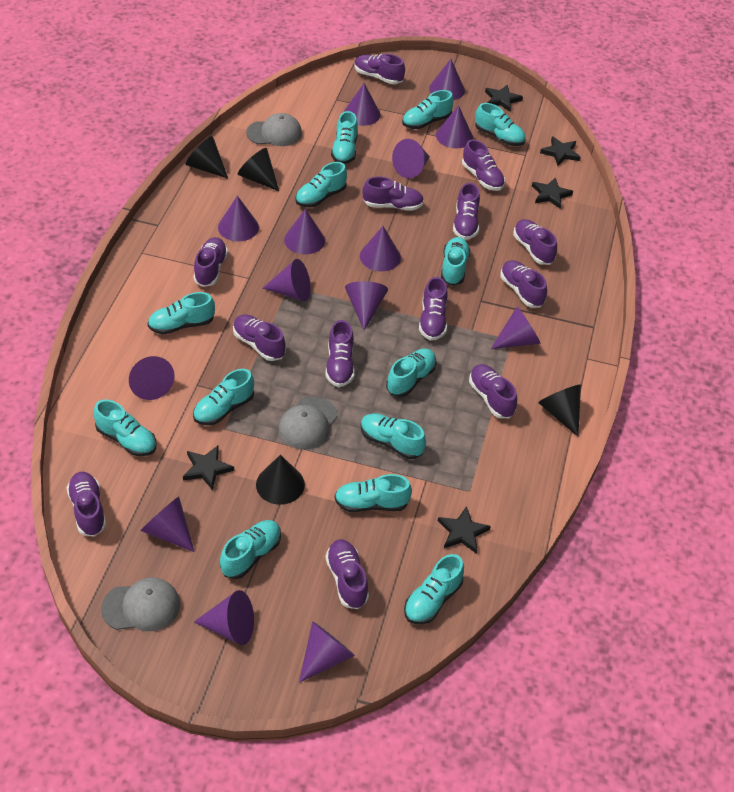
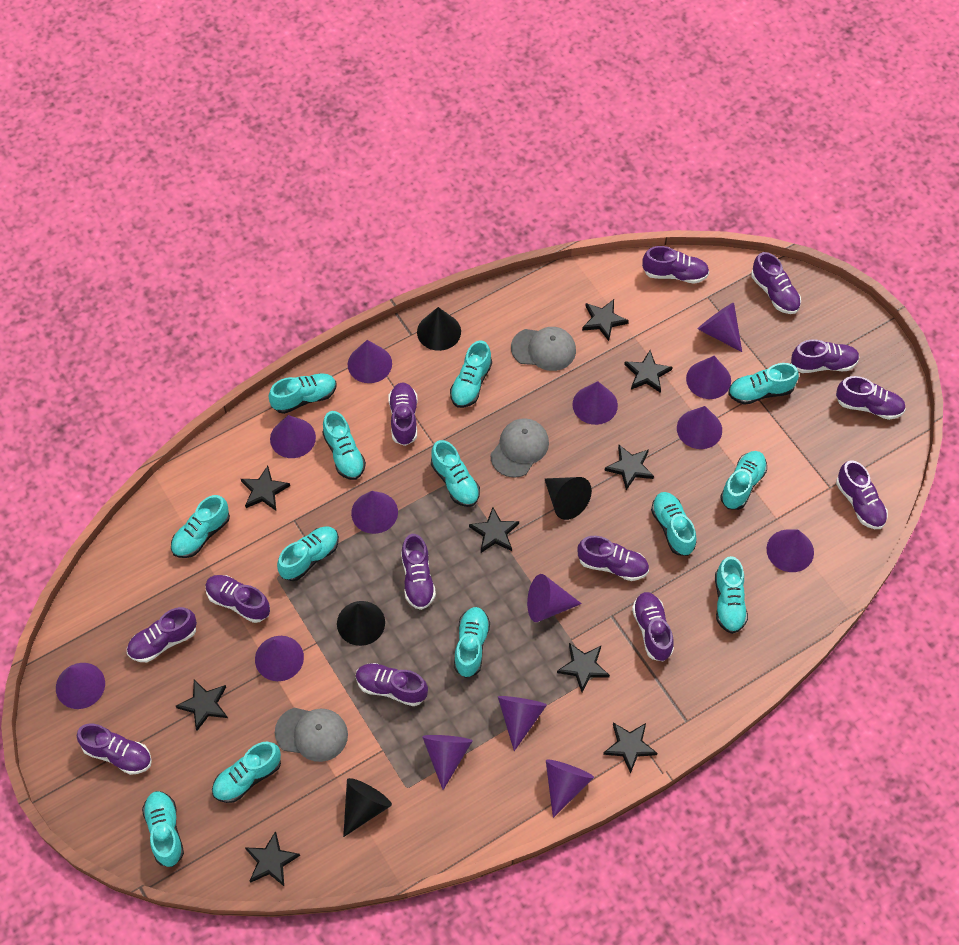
black star: [183,446,234,490] [438,506,491,554] [485,85,523,112] [532,177,573,209] [540,136,581,166] = 5 -> [176,680,228,731] [241,466,290,511] [245,831,300,886] [469,507,519,553] [557,643,610,692] [582,299,629,341] [603,723,657,774] [605,445,654,490] [624,350,672,393] = 9

